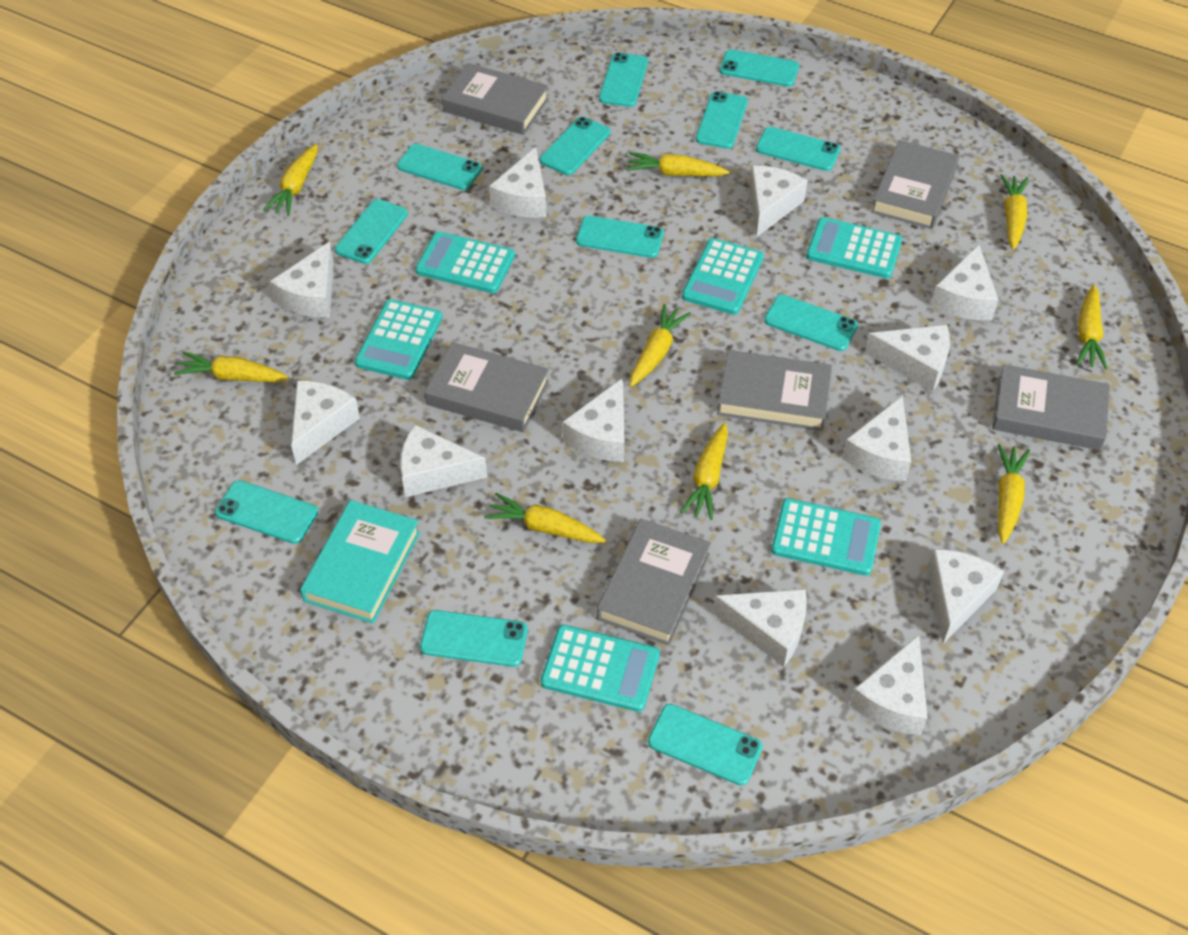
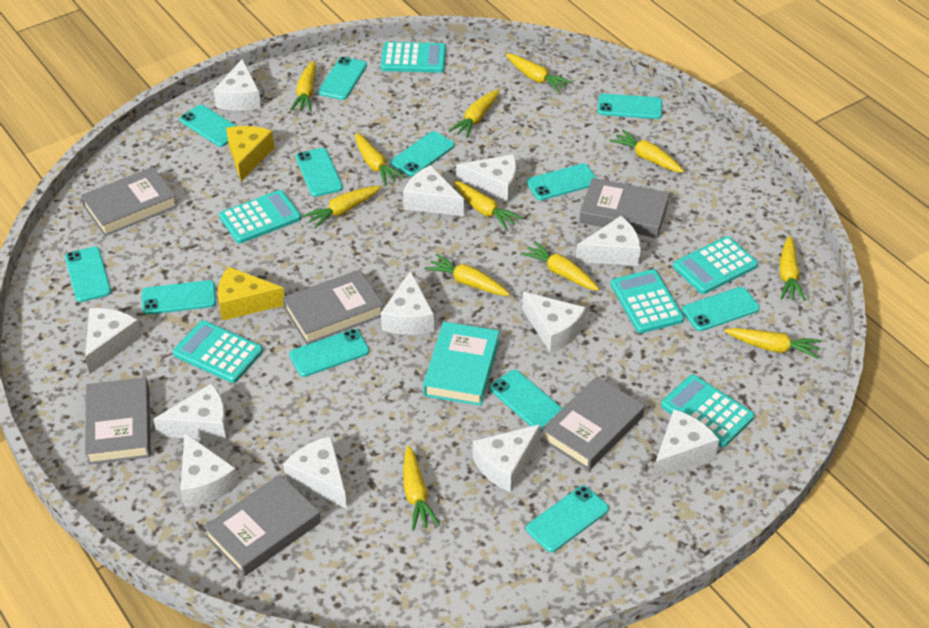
yellow carrot: [174,351,289,382] [263,144,318,216] [484,493,606,543] [626,152,729,176] [630,304,691,387] [681,423,728,520] [998,444,1030,544] [1000,174,1028,250] [1076,285,1108,370] = 9 -> [290,61,316,112] [302,186,381,229] [355,133,405,186] [403,445,440,530] [425,254,510,296] [448,89,499,138] [453,181,522,230] [506,53,572,93] [520,241,599,290] [610,130,684,173] [725,328,821,359] [779,236,805,301] = 12
yellow cheese: none = 0 -> [218,267,285,321] [226,126,274,181] = 2

